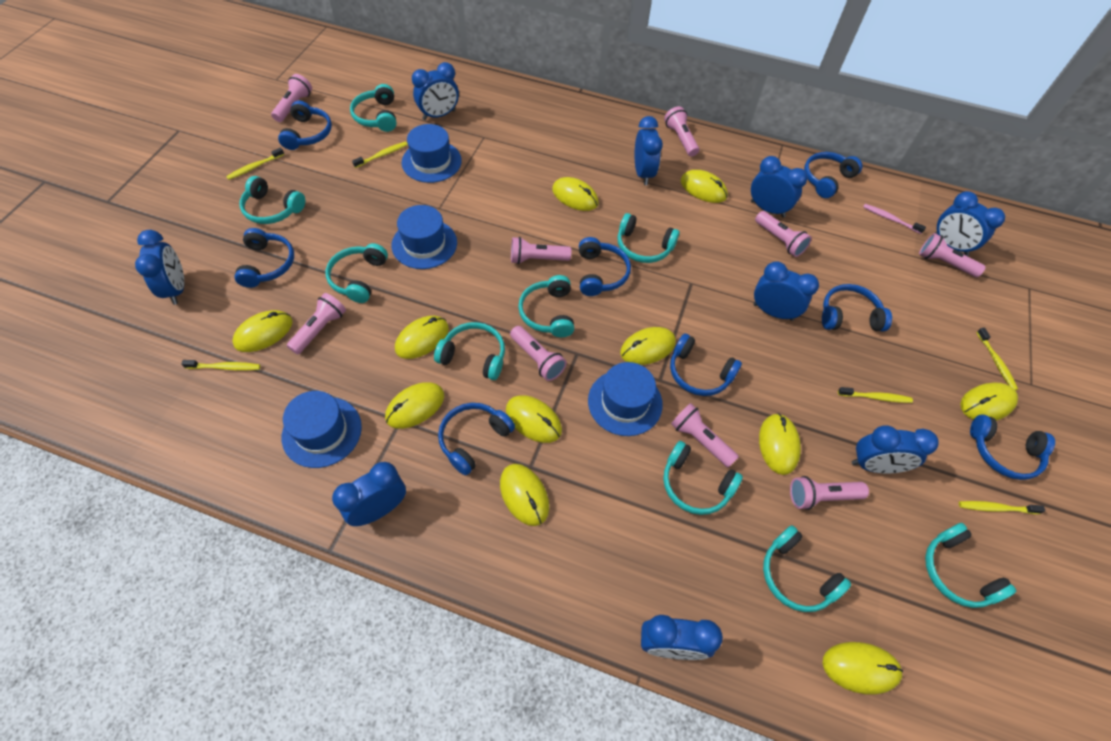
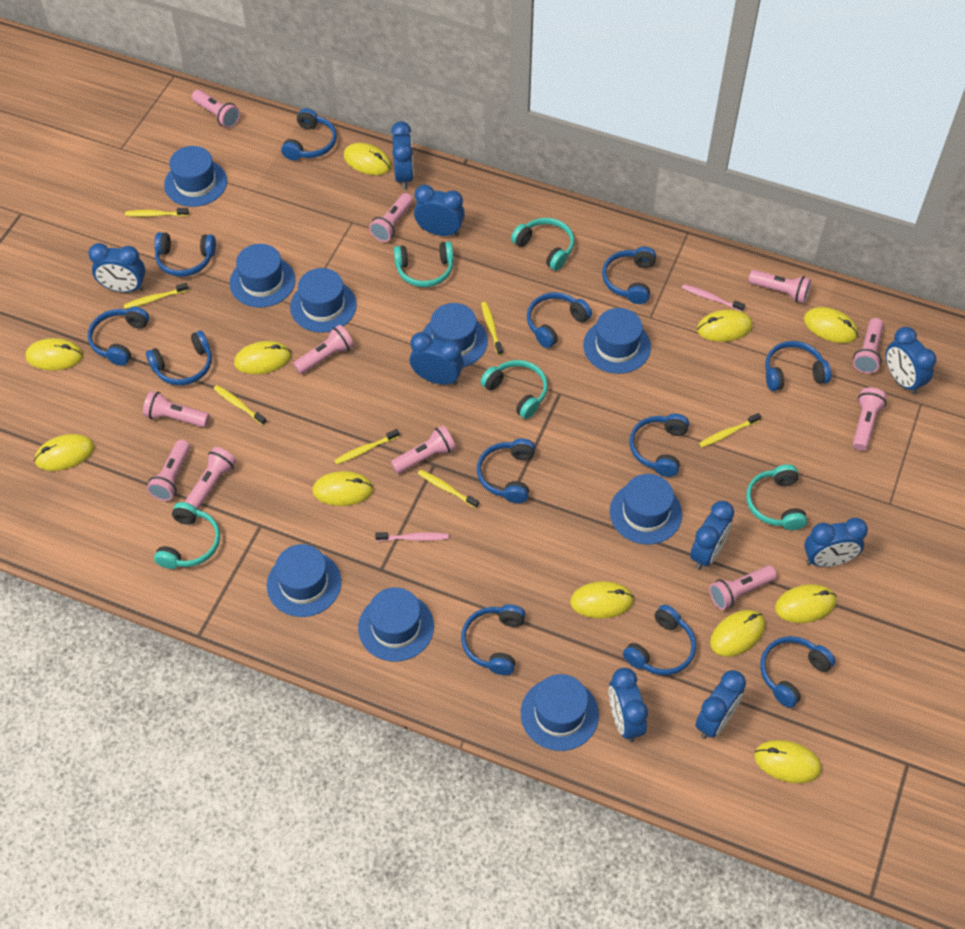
blue hat: [282,391,362,468] [391,205,457,269] [402,124,462,183] [588,362,663,436] = 4 -> [164,146,227,207] [230,244,295,308] [267,544,341,617] [290,268,357,333] [358,587,434,662] [423,303,488,367] [521,674,599,751] [583,308,651,374] [610,474,682,545] = 9
blue headphones: [234,228,294,288] [278,101,332,150] [438,403,515,476] [579,237,631,296] [670,334,742,396] [804,152,862,198] [822,284,892,331] [970,414,1055,480] = 8 -> [88,306,149,366] [146,331,212,385] [154,232,216,277] [281,108,337,161] [461,604,526,675] [477,438,535,503] [527,292,592,348] [602,247,656,304] [623,605,696,675] [629,414,689,477] [760,636,835,708] [765,341,831,391] = 12
pink flashlight: [271,74,312,122] [287,293,346,354] [510,326,567,381] [511,237,571,264] [664,106,699,157] [671,403,739,467] [755,211,812,257] [790,476,869,510] [919,233,986,277] = 9 -> [143,391,209,427] [147,440,190,501] [185,447,237,510] [192,90,240,128] [293,325,354,374] [369,193,413,242] [391,426,456,474] [709,566,777,610] [748,270,811,303] [853,318,884,374] [853,387,887,451] = 11
pink toothbrush: [863,204,926,234] = 1 -> [375,532,449,541] [682,284,745,312] = 2
turquoise headphones: [240,176,305,224] [326,243,388,303] [350,84,397,132] [434,322,505,380] [518,275,574,337] [617,213,679,263] [663,441,743,515] [763,525,851,612] [925,523,1016,608] = 9 -> [154,502,220,569] [394,241,454,287] [481,360,548,419] [511,218,574,271] [746,464,807,530] = 5
yellow toothbrush: [181,360,260,370] [226,147,284,180] [352,141,408,168] [838,387,913,403] [959,501,1045,514] [976,328,1018,391] = 6 -> [124,283,189,309] [125,208,189,217] [214,385,267,425] [334,429,399,464] [418,470,479,508] [481,302,503,356] [699,413,761,447] = 7

